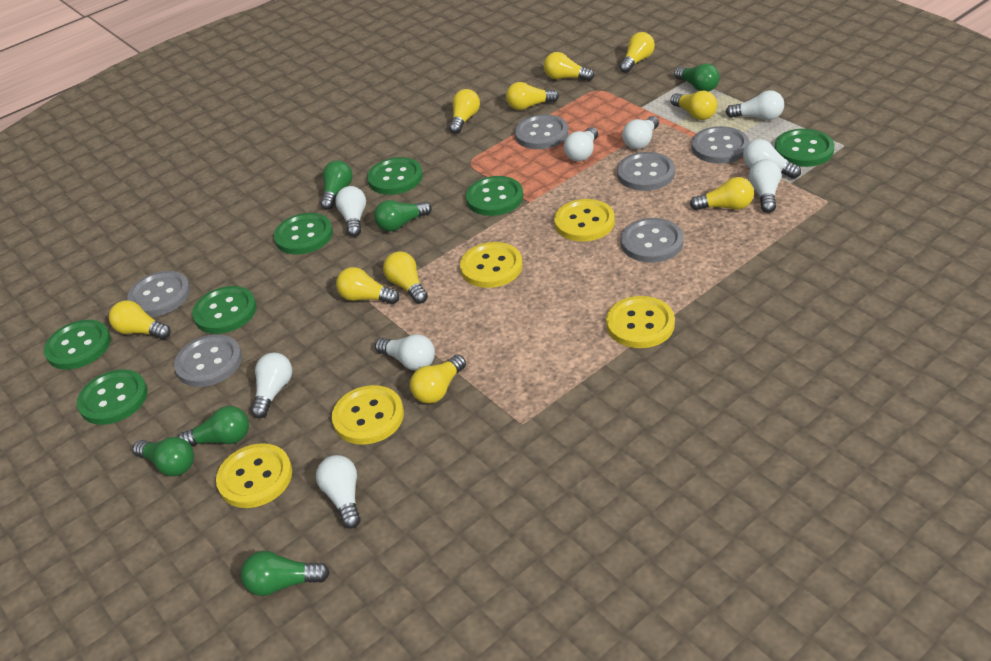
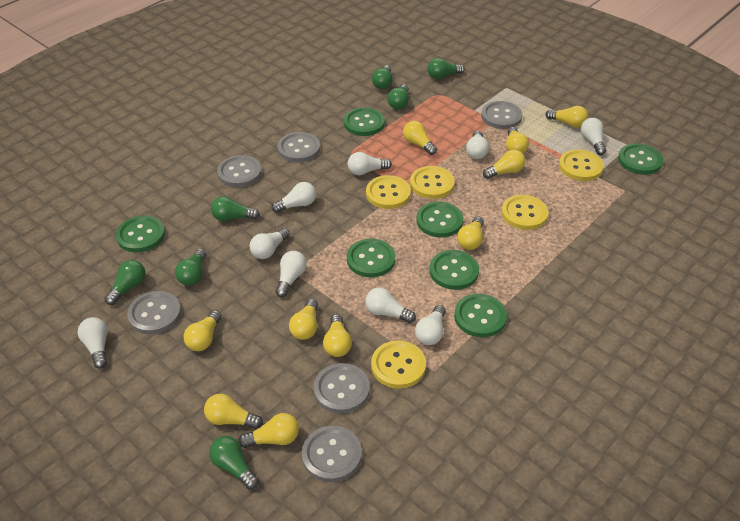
green light bulb: [133,437,194,476] [178,406,249,446] [241,551,330,596] [320,160,352,210] [374,200,432,232] [674,63,720,92] = 6 -> [104,260,145,305] [175,248,206,285] [209,436,259,489] [211,196,260,221] [372,65,393,89] [388,84,409,109] [427,58,465,79] = 7

